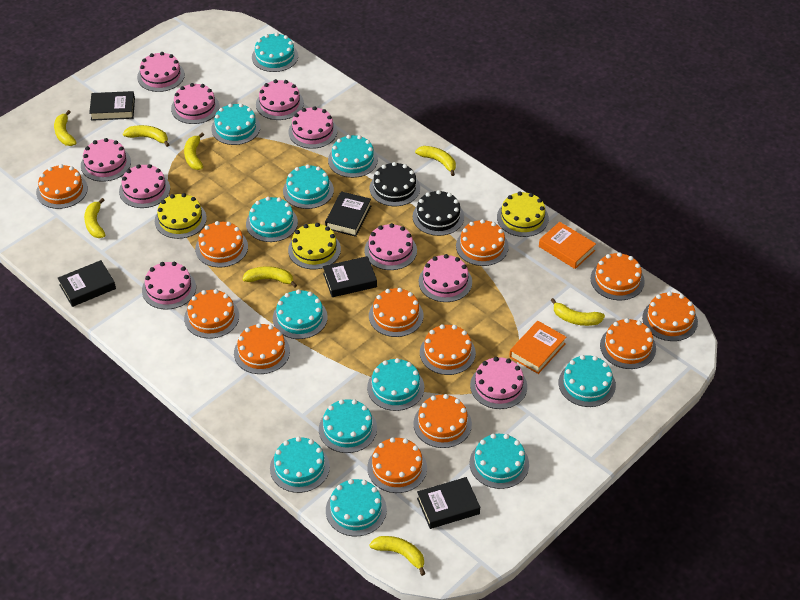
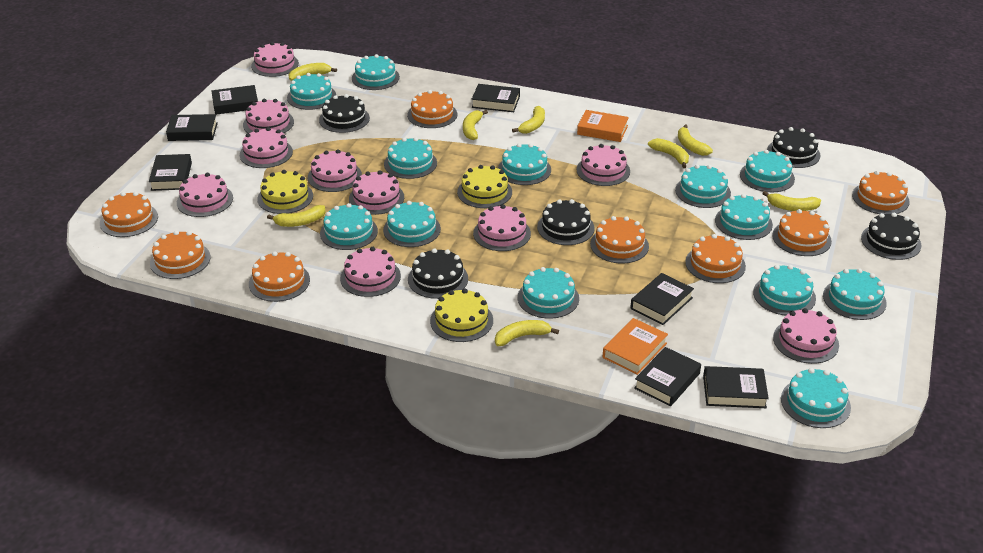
black book: [58,260,116,307] [89,91,135,121] [323,256,377,297] [325,191,371,237] [417,477,480,529] = 5 -> [149,154,192,191] [166,114,218,141] [211,85,258,115] [472,84,520,112] [630,273,694,325] [634,347,701,406] [703,366,769,408] = 7
black cake: [370,162,420,206] [413,190,464,236] = 2 -> [319,94,370,133] [408,248,468,299] [537,199,595,245] [767,127,821,168] [861,213,921,260] = 5
orange cake: [36,164,88,209] [184,289,239,339] [195,221,248,268] [234,323,290,374] [367,437,427,493] [369,288,423,337] [413,394,472,448] [420,324,476,375] [456,219,509,266] [590,252,645,300] [600,318,656,369] [642,291,698,341] = 12 -> [100,192,158,237] [150,230,210,279] [249,251,310,302] [407,90,457,128] [590,216,649,263] [685,234,746,283] [772,209,832,256] [852,171,910,214] = 8
turquoise cake: [211,103,260,145] [246,197,298,242] [252,33,298,72] [270,437,330,493] [273,289,328,339] [283,164,334,209] [319,399,377,453] [326,479,387,536] [328,135,378,178] [367,358,424,411] [470,434,529,489] [559,355,616,407] = 12 -> [287,73,336,110] [320,203,378,250] [352,54,400,90] [383,201,441,247] [384,137,437,179] [498,143,551,185] [518,267,579,319] [675,165,731,208] [715,194,773,240] [740,150,795,192] [753,265,816,315] [781,368,851,428] [823,268,887,320] = 13

